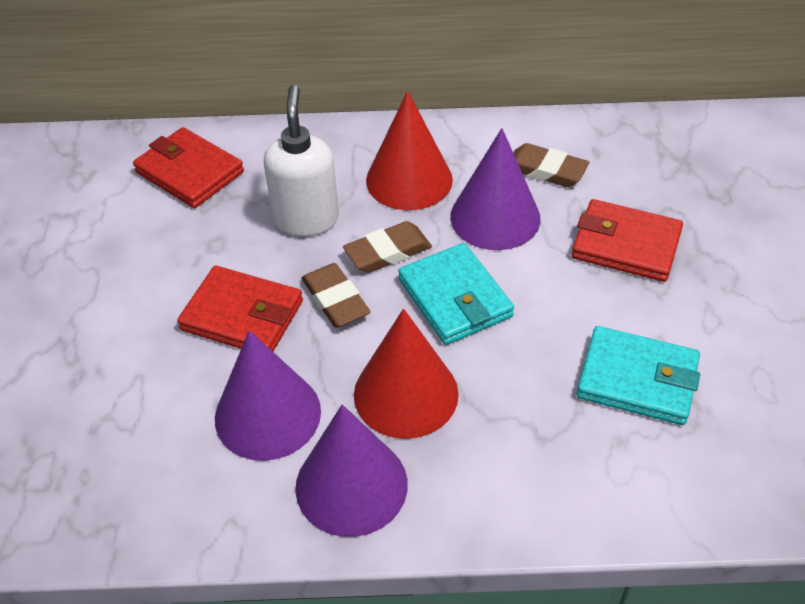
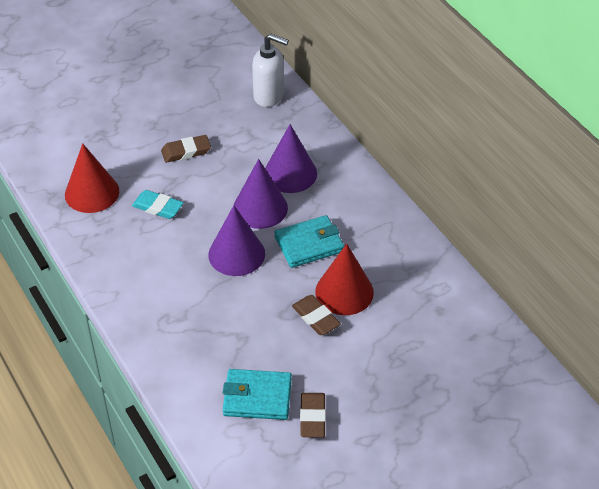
red wallet: [133,127,244,208] [177,266,303,351] [571,199,683,282] = 3 -> none = 0
turquoise eraser: none = 0 -> [132,190,184,219] = 1

